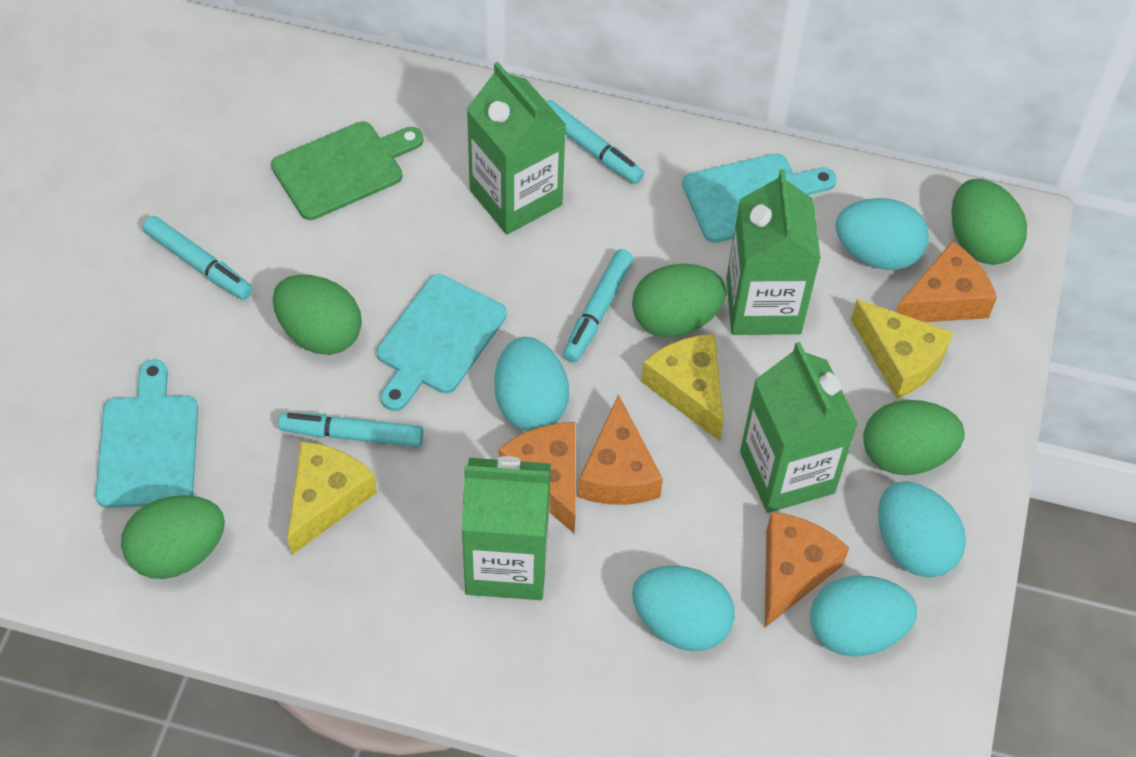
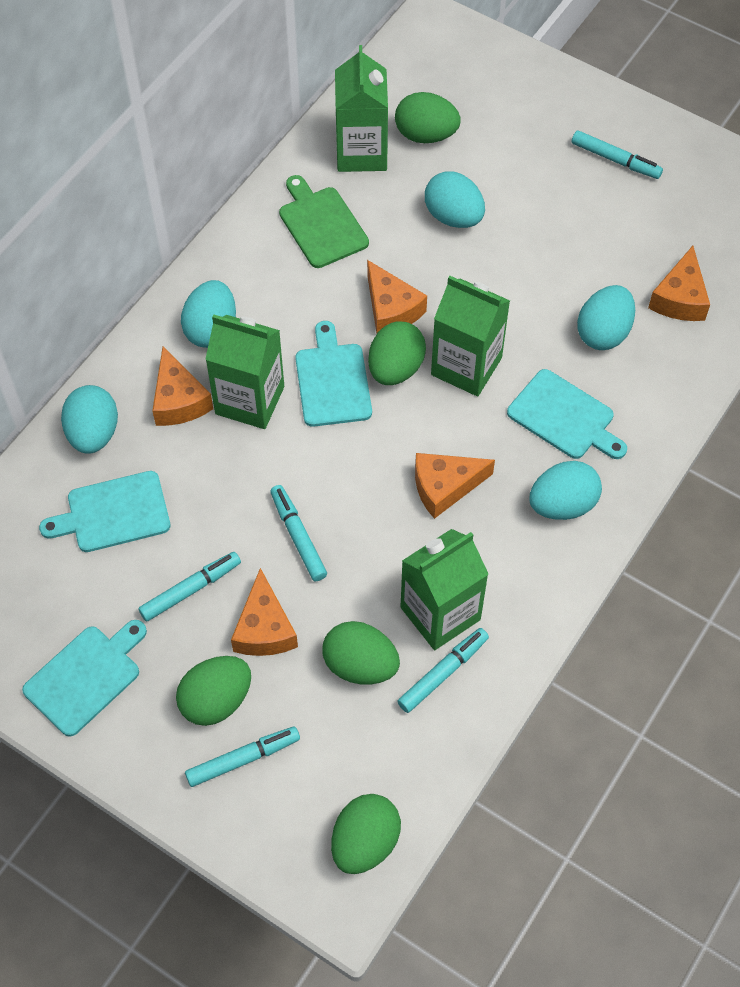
orange cheese: [499,422,576,533] [578,394,663,505] [765,512,849,628] [896,241,997,322] = 4 -> [152,347,213,426] [231,568,298,656] [367,260,427,333] [415,453,495,519] [648,246,710,321] = 5
turquoise cutting board: [95,360,198,508] [377,274,507,411] [682,154,837,243] = 3 -> [22,620,147,737] [39,471,171,552] [295,321,372,427] [507,369,627,459] = 4
turquoise marker: [143,216,253,300] [278,413,423,447] [546,100,644,184] [563,249,633,362] = 4 -> [138,552,241,622] [185,727,300,787] [270,485,327,582] [397,628,489,713] [572,131,663,179] = 5
yellow cheese: [287,442,377,555] [641,334,724,441] [851,299,954,399] = 3 -> none = 0

